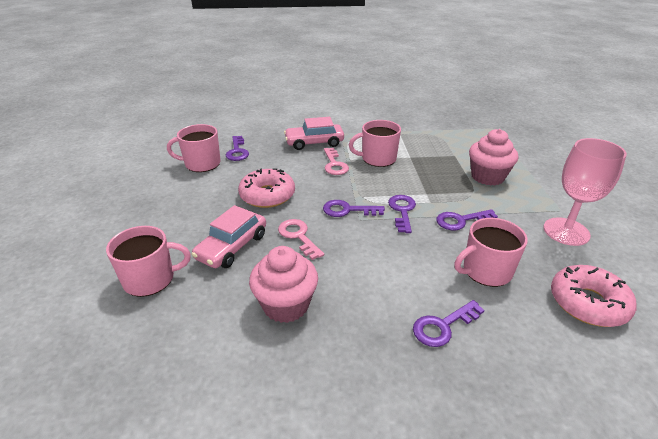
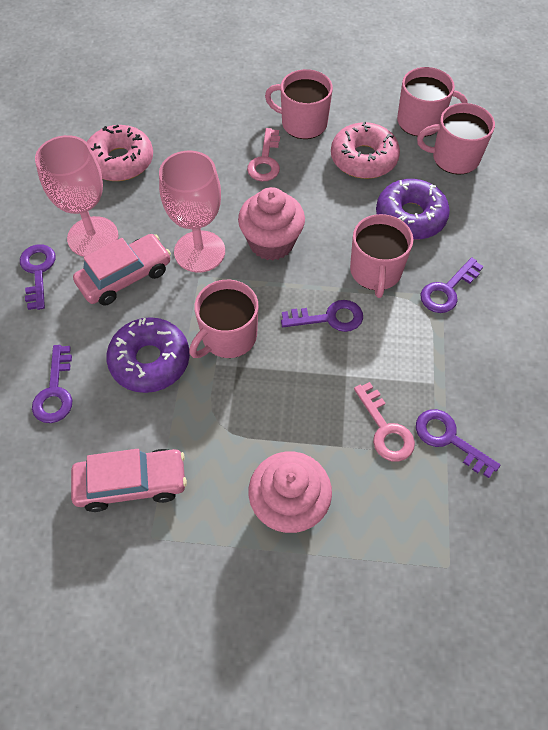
pink goblet: [543,138,627,246] = 1 -> [35,135,118,257] [159,151,225,273] = 2
pink mug: [106,226,191,297] [167,124,221,172] [349,120,401,167] [454,218,528,287] = 4 -> [189,280,258,358] [265,69,333,139] [350,214,413,298] [397,67,468,137] [417,103,495,175] = 5
purple donut: none = 0 -> [106,317,190,393] [376,179,450,240] = 2

